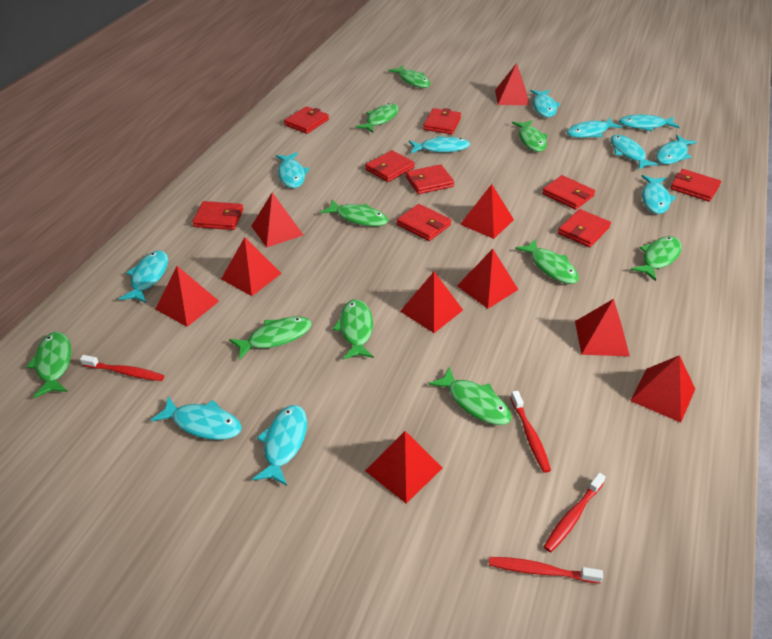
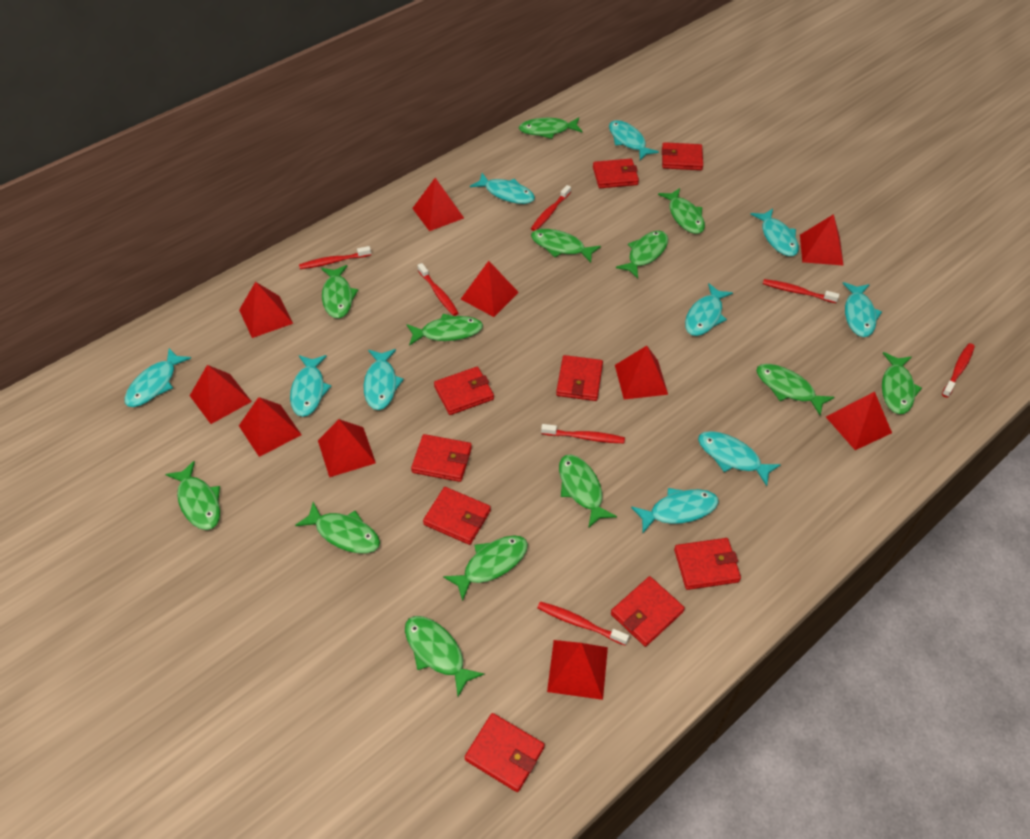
green fish: [26,332,71,398] [229,316,312,360] [320,199,388,226] [333,299,374,359] [356,103,399,133] [388,65,431,88] [429,367,512,425] [512,120,548,152] [515,239,579,284] [631,236,682,281] = 10 -> [165,461,220,530] [295,502,380,553] [321,265,358,318] [405,616,484,697] [406,314,483,346] [443,535,528,601] [519,117,583,139] [531,229,601,263] [559,455,617,528] [616,231,668,279] [658,188,705,234] [756,364,834,415] [882,352,922,414] = 13
red toothbrush: [80,355,164,381] [489,557,603,584] [510,391,551,473] [544,473,606,552] = 4 -> [299,246,371,269] [417,263,458,316] [531,185,571,231] [537,602,629,646] [541,424,625,443] [763,279,839,303] [942,343,975,398] = 7
turquoise fish: [119,251,168,303] [151,396,242,440] [252,405,307,486] [275,152,309,188] [409,136,470,153] [530,90,560,117] [567,117,622,138] [611,135,659,169] [619,114,680,131] [641,175,676,214] [656,135,697,165] = 11 -> [124,348,191,407] [290,355,331,417] [364,349,404,410] [470,173,535,204] [609,120,659,160] [631,488,719,533] [685,283,733,336] [698,431,781,486] [750,209,799,256] [843,282,882,337] = 10

